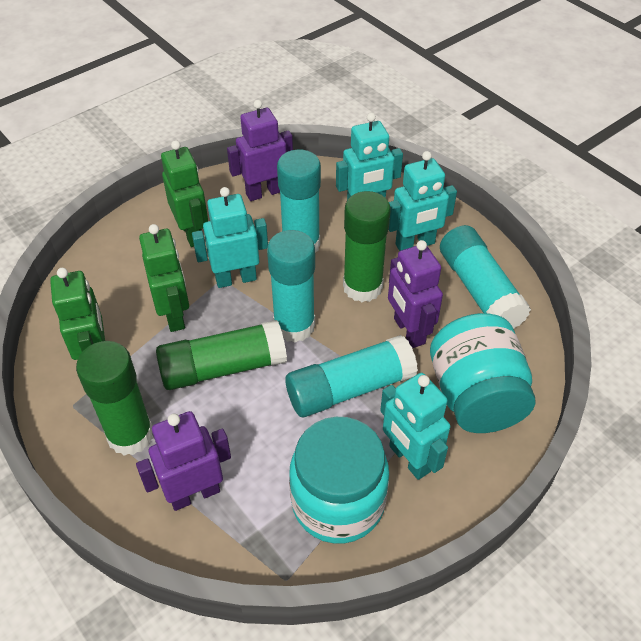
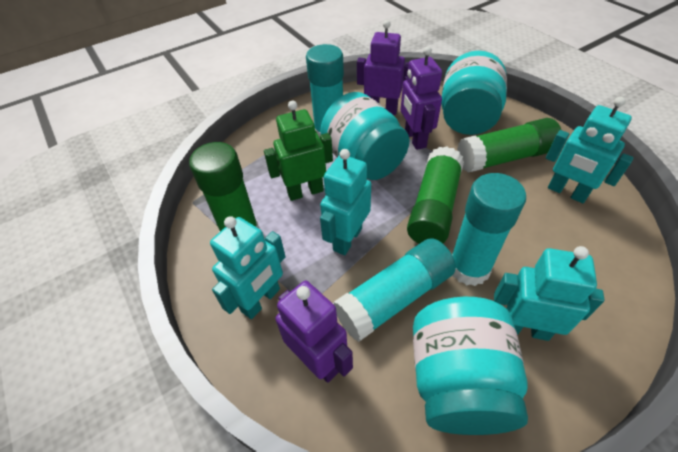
green robot: [50,268,105,360] [139,224,189,332] [161,140,208,247] = 3 -> [264,100,333,201] = 1
turquoise glue stick: [267,230,315,343] [277,150,321,252] [285,335,418,417] [440,225,531,329] = 4 -> [306,44,344,138] [333,238,456,342] [452,173,526,286] = 3
turquoise jar: [289,417,389,544] [430,313,536,433] = 2 -> [320,92,410,180] [413,297,528,435] [441,51,507,135] = 3

